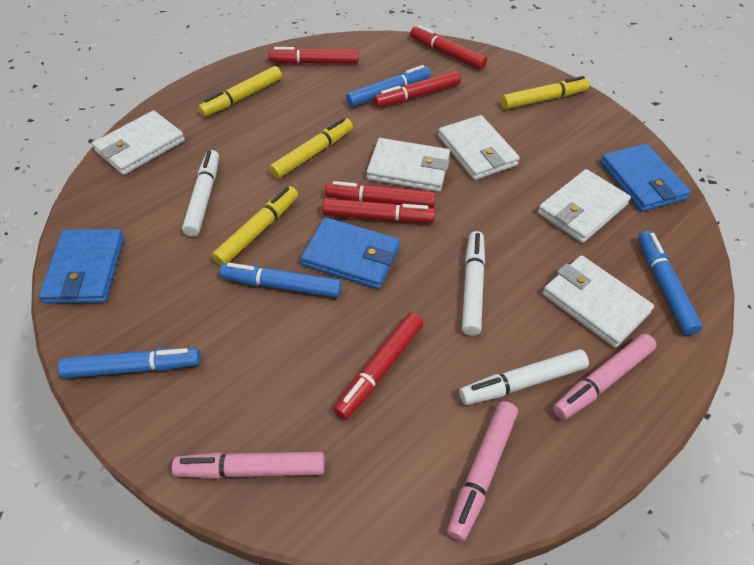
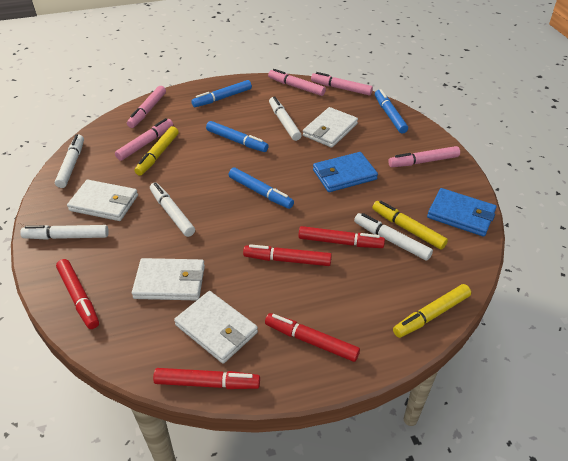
blue wallet: [39,229,124,304] [300,217,400,289] [600,144,691,212] = 3 -> [313,152,378,192] [427,188,496,237] = 2
pink marker: [172,452,325,479] [447,401,518,541] [553,334,657,420] = 3 -> [115,118,173,161] [127,86,166,128] [268,69,326,96] [311,72,373,96] [388,146,460,167] = 5
red marker: [269,47,359,64] [322,199,435,223] [325,181,435,208] [334,312,423,420] [374,71,461,108] [410,25,487,70] = 6 -> [56,259,99,329] [153,368,260,389] [243,244,332,266] [265,313,360,362] [298,226,385,248] = 5
white marker: [182,150,219,237] [459,349,589,405] [462,231,485,336] = 3 -> [20,225,109,240] [55,135,84,188] [150,183,195,237] [269,96,302,141] [354,213,433,261] = 5
white wallet: [92,110,185,175] [366,138,450,192] [438,115,520,180] [538,169,631,243] [543,255,654,348] = 5 -> [67,180,138,221] [132,258,205,300] [174,291,258,364] [303,107,358,148] = 4
yellow marker: [198,66,282,117] [212,186,298,266] [269,118,353,179] [501,76,590,109] = 4 -> [134,126,179,176] [372,201,448,250] [393,284,471,338] = 3

